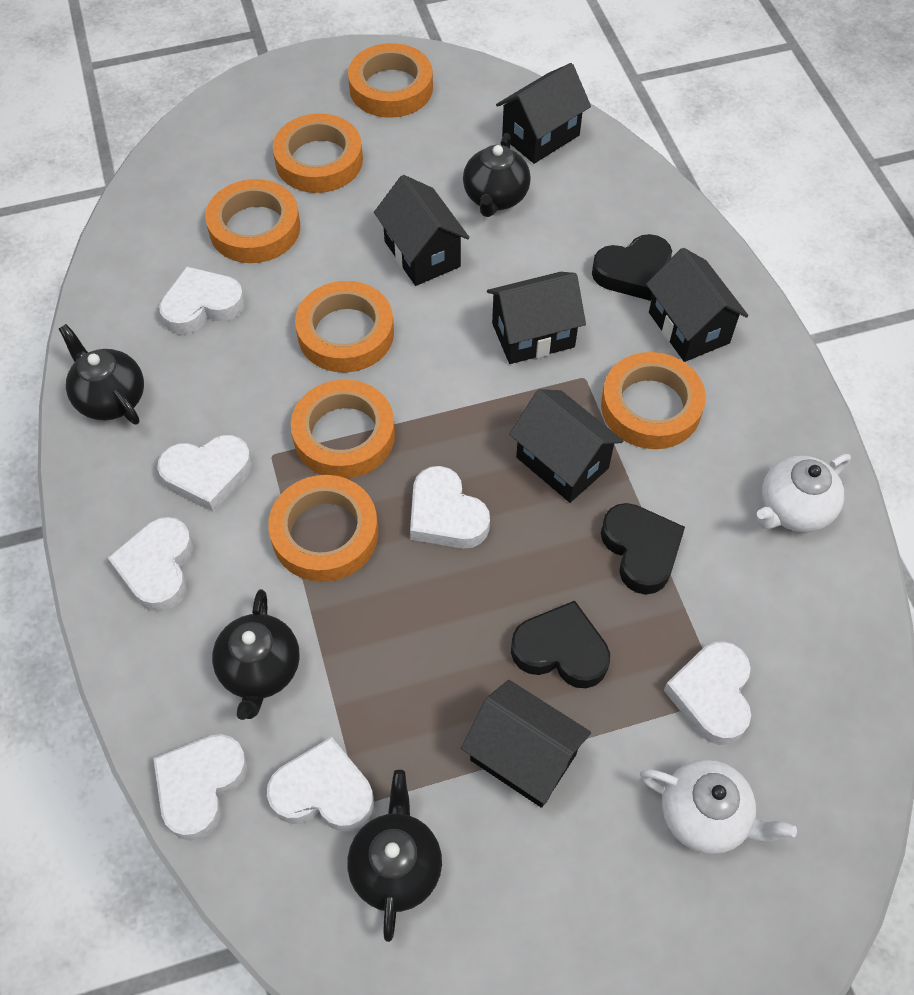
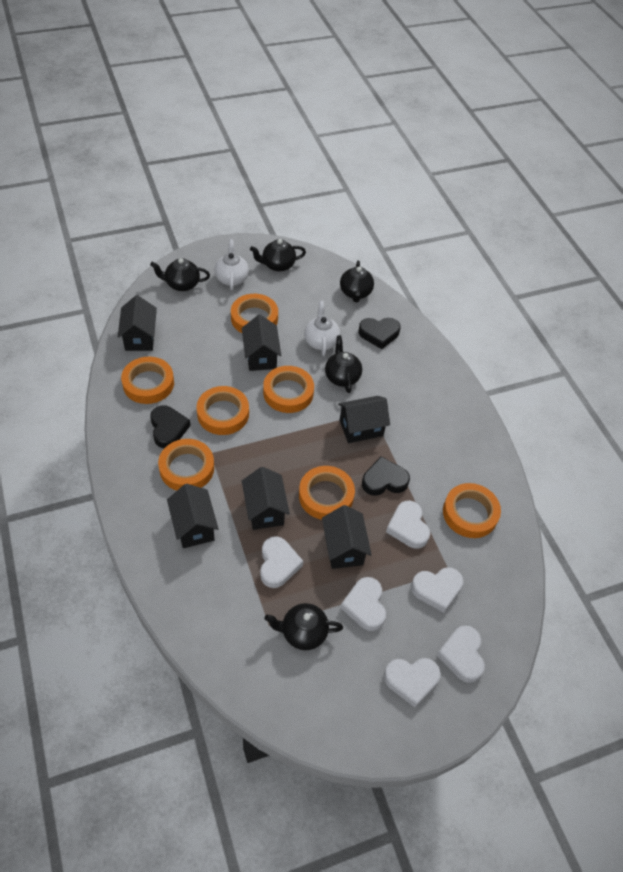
black teapot: [59,324,144,425] [212,589,300,720] [347,770,442,942] [463,133,531,217] = 4 -> [150,258,210,291] [250,239,306,272] [265,603,343,650] [325,335,362,393] [340,261,374,302] = 5
white heart: [108,517,193,612] [153,734,248,841] [157,435,252,512] [159,266,245,335] [267,737,374,832] [410,466,490,549] [664,641,751,745] = 7 -> [260,536,303,588] [340,577,386,631] [384,658,441,707] [386,501,430,549] [411,567,463,613] [437,625,485,683] = 6

